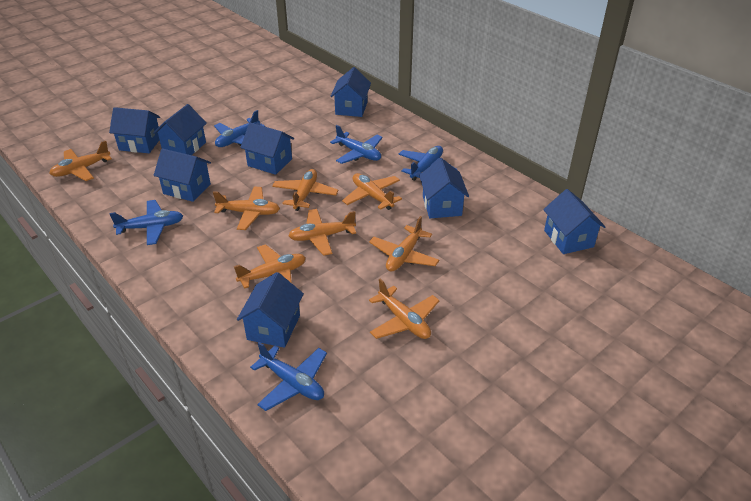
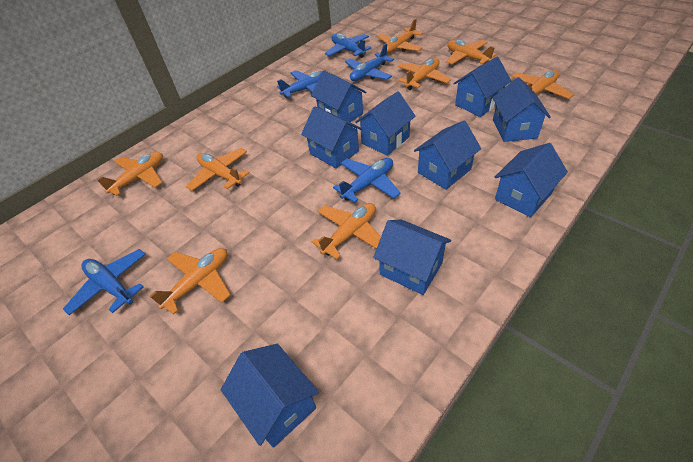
blue house: [109,107,160,153] [153,104,207,155] [153,148,211,202] [237,272,304,348] [240,122,294,175] [330,67,371,117] [419,158,469,218] [543,189,605,254] = 8 -> [221,344,319,448] [301,106,362,168] [311,70,366,122] [355,91,415,156] [373,219,451,295] [414,121,481,190] [453,57,511,117] [493,77,551,142] [495,143,568,218] = 9

